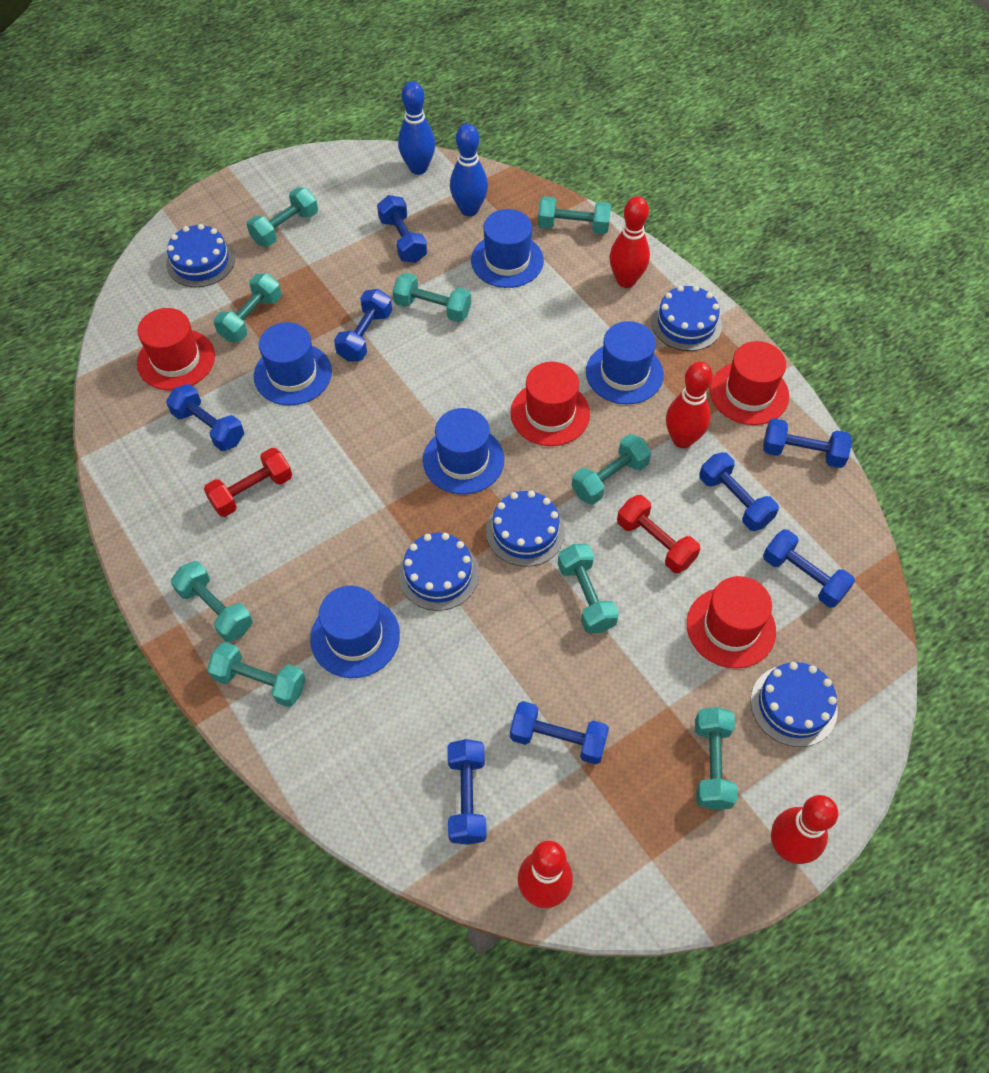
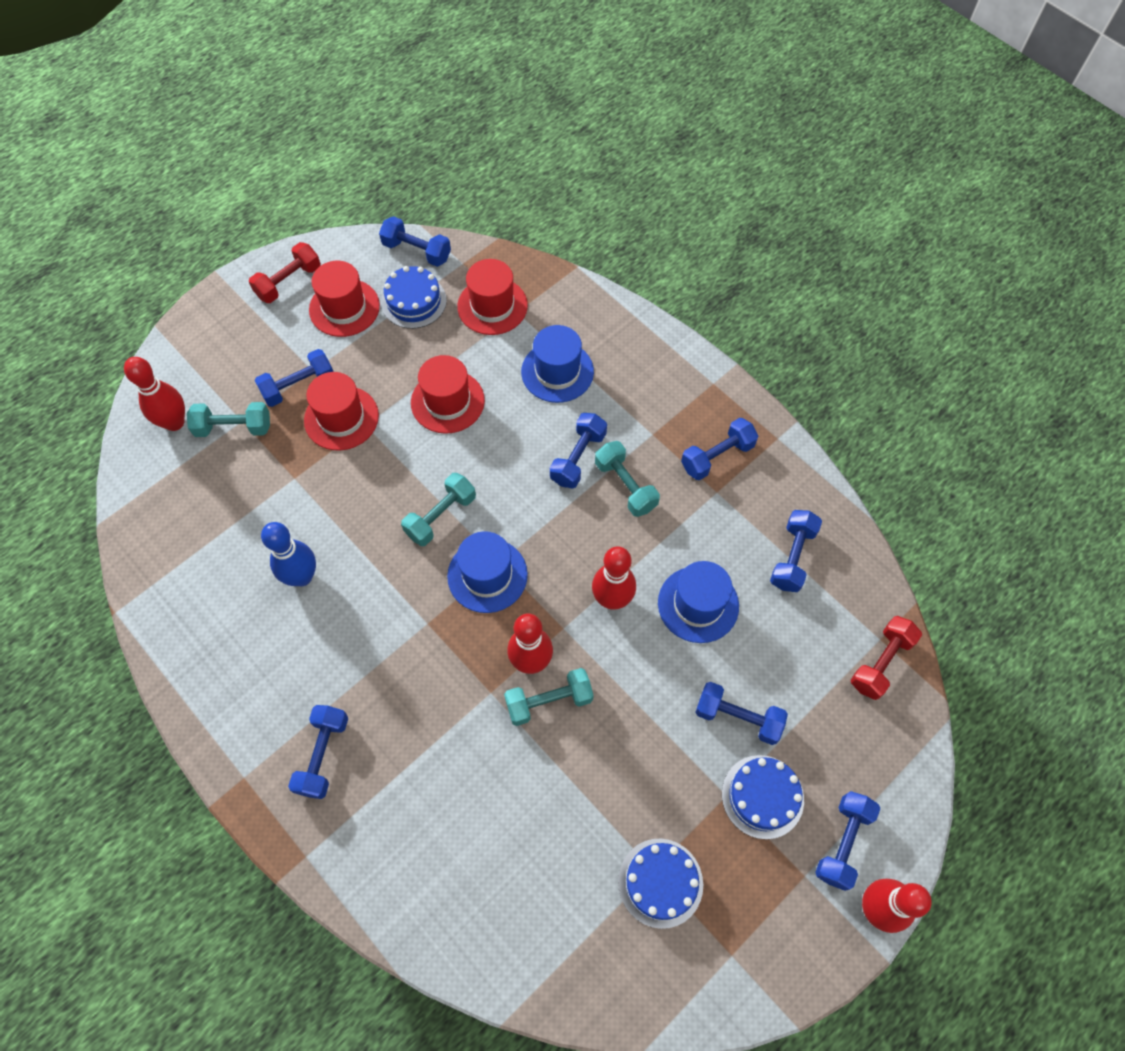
blue bowling pin: [398,81,435,175] [450,123,488,216] = 2 -> [261,522,316,586] = 1
blue cake: [166,224,235,287] [398,533,479,611] [486,490,565,567] [651,286,722,351] [751,662,838,747] = 5 -> [381,266,447,329] [618,838,703,929] [722,755,804,839] = 3
blue hat: [254,322,332,405] [310,586,400,678] [423,408,505,494] [471,209,544,288] [586,321,664,404] = 5 -> [447,531,528,613] [521,325,594,403] [658,561,739,643] = 3
turquoise dumbbell: [171,561,253,642] [207,642,306,707] [214,273,282,342] [247,187,318,247] [392,273,471,322] [538,196,611,234] [558,544,619,633] [571,434,651,505] [695,707,738,810] = 9 -> [187,402,270,437] [401,473,476,546] [504,668,594,726] [595,441,660,517] = 4

